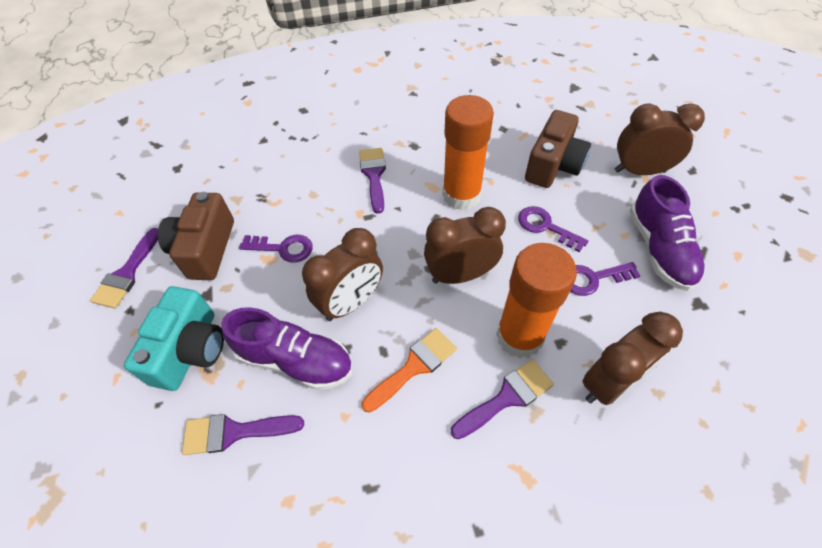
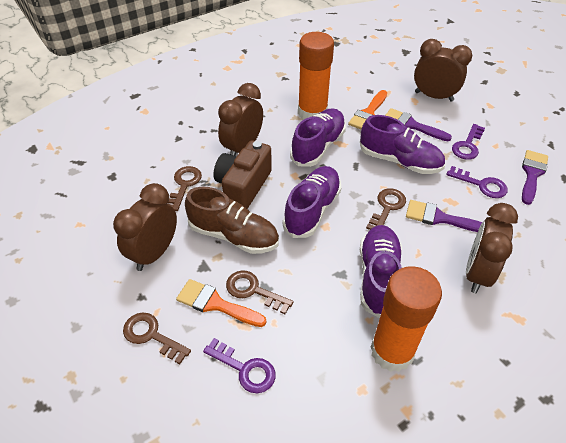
brown camera: [158,192,234,280] [525,110,591,188] = 2 -> [214,140,272,209] = 1
brown key: none = 0 -> [123,313,191,364] [168,166,202,211] [226,270,294,314] [366,188,406,230] = 4
brown shoe: none = 0 -> [185,187,279,254] = 1
orange brush: [362,328,457,413] = 1 -> [176,279,266,327] [348,90,387,129] = 2
purple brush: [90,228,158,309] [182,414,304,455] [359,148,386,214] [451,359,554,439] = 4 -> [385,108,452,141] [406,200,482,232] [522,150,548,205] = 3
purple shoe: [221,307,353,390] [629,175,706,291] = 2 -> [282,166,342,238] [290,108,346,167] [360,115,445,174] [360,225,402,318] = 4
turquoise camera: [124,286,224,391] = 1 -> none = 0

